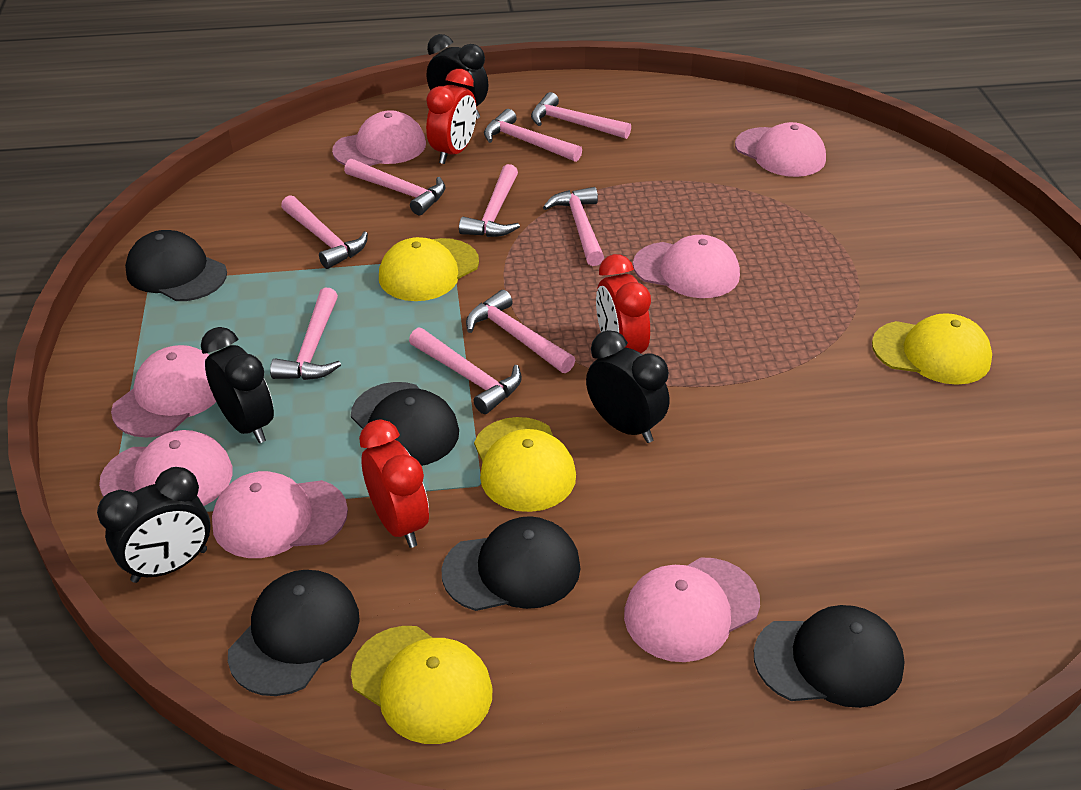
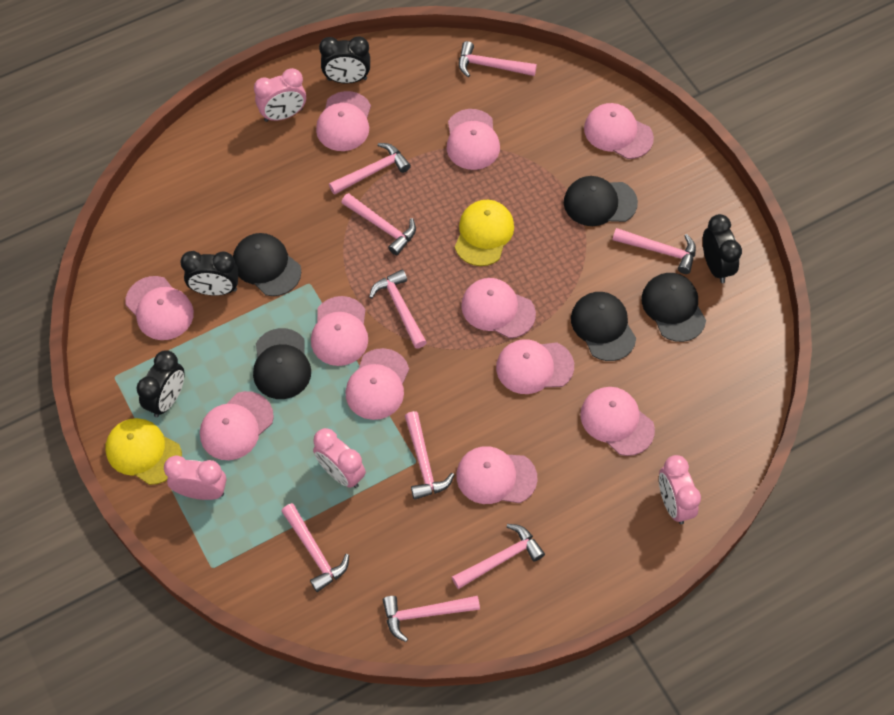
pink cap: [99,430,233,506] [111,345,216,438] [212,471,348,558] [332,110,426,166] [624,557,760,662] [633,235,740,298] [735,122,826,177] = 7 -> [125,276,194,340] [200,391,274,460] [311,296,368,366] [316,91,371,151] [346,348,409,420] [447,109,500,170] [456,446,537,504] [461,278,536,338] [496,339,574,394] [580,387,655,456] [584,103,654,159] = 11
pink clock: none = 0 -> [164,455,226,500] [254,68,306,122] [313,428,366,488] [659,455,701,524] = 4
red clock: [359,419,429,548] [426,69,477,164] [596,254,651,353] = 3 -> none = 0
yellow cap: [351,626,493,744] [379,237,479,301] [474,417,576,512] [872,313,992,385] = 4 -> [106,418,182,485] [455,200,514,266] = 2

